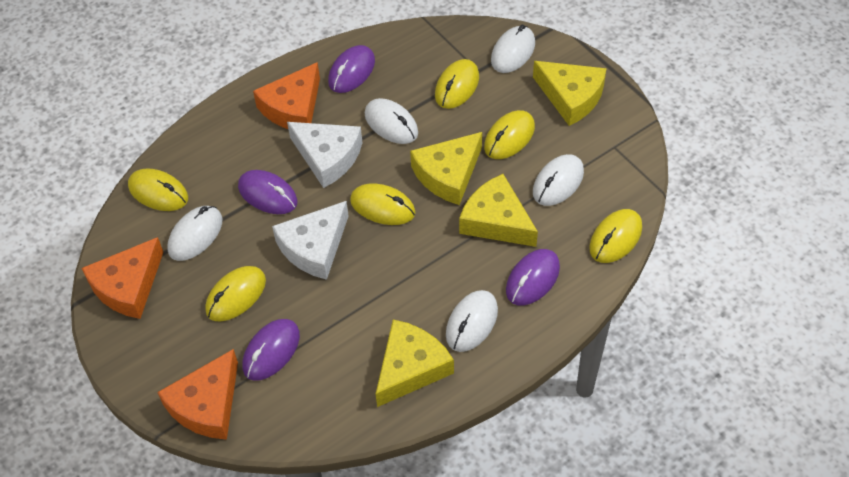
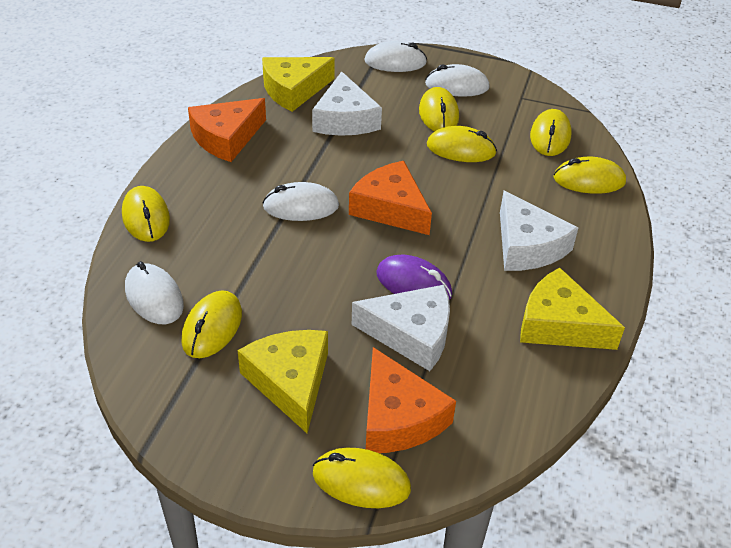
purple mouse: [238,170,297,214] [243,319,300,381] [328,45,375,93] [506,249,560,305] = 4 -> [376,255,452,300] = 1
white cheese: [272,201,349,280] [287,122,362,188] = 2 -> [312,72,382,136] [352,285,450,371] [500,191,578,271] = 3
white mouse: [167,206,222,261] [365,98,418,144] [446,290,498,352] [491,25,535,73] [533,154,584,206] = 5 -> [125,261,184,324] [262,182,339,221] [364,41,427,72] [425,64,490,97] = 4
yellow cheese: [376,320,454,407] [410,132,482,205] [459,174,538,247] [533,61,607,126] = 4 -> [238,330,328,433] [262,57,335,112] [520,268,625,350] = 3
yellow mouse: [128,168,188,211] [205,266,266,322] [350,183,416,225] [435,59,479,109] [484,110,535,159] [589,209,642,263] = 6 -> [122,186,170,242] [181,291,242,358] [313,448,411,508] [419,87,459,131] [427,126,497,162] [530,109,571,156] [553,157,626,194] = 7

